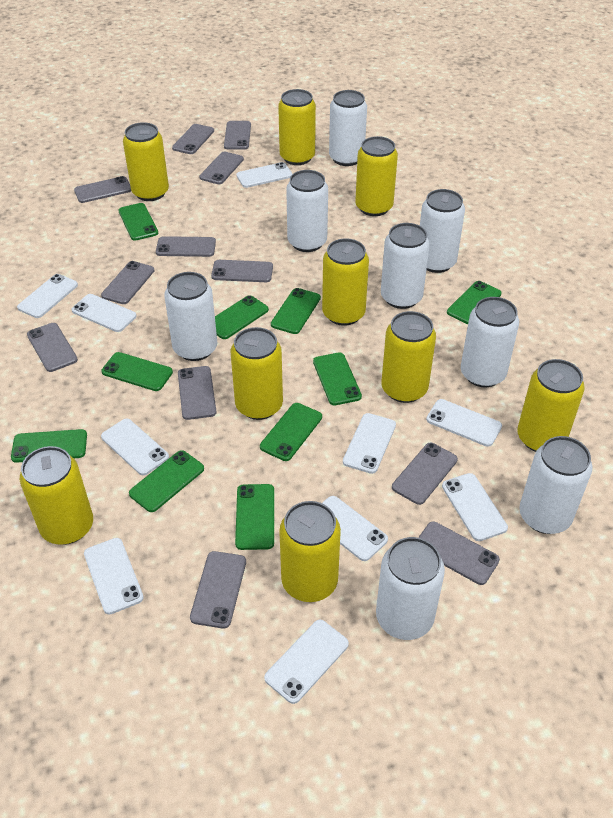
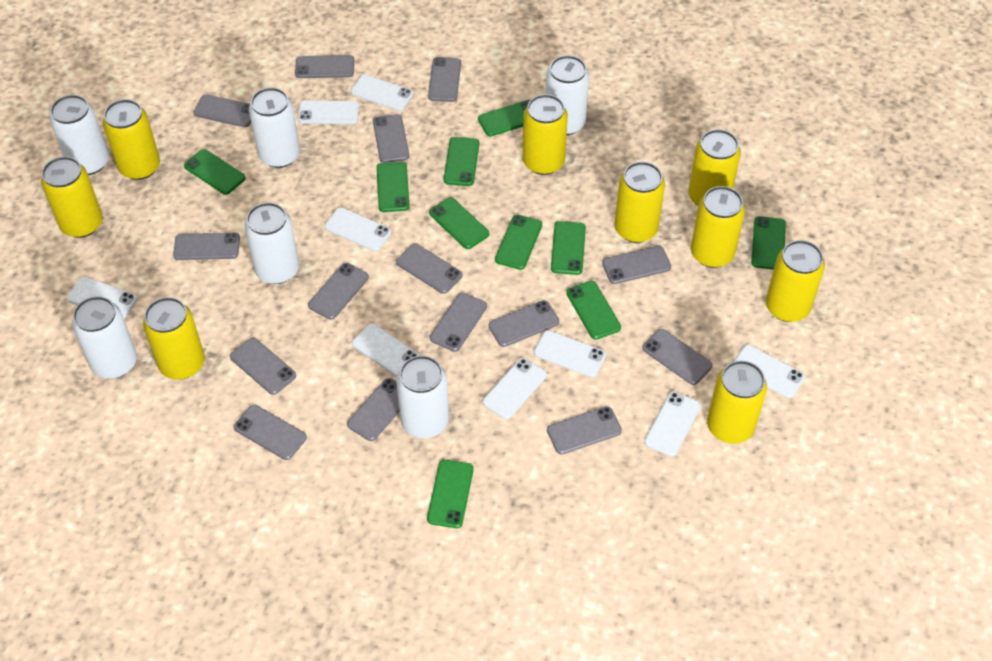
grey phone: [27,323,78,372] [74,176,131,203] [101,261,154,304] [156,236,216,257] [172,124,214,154] [178,366,217,420] [190,551,246,629] [199,151,244,184] [211,260,273,282] [224,121,251,150] [392,443,458,505] [418,521,500,585] = 12 -> [173,232,240,260] [193,95,251,127] [230,338,296,395] [234,405,307,460] [295,55,354,78] [308,263,369,320] [347,378,400,441] [373,114,410,163] [396,244,462,294] [428,57,461,102] [430,292,487,352] [489,300,559,347] [547,406,622,455] [602,246,671,284] [642,329,713,385] = 15
white can: [164,272,217,361] [286,170,328,252] [329,90,367,166] [376,537,445,640] [381,223,430,309] [420,189,465,273] [461,297,519,387] [519,436,592,534] = 8 -> [50,95,109,175] [72,296,137,379] [244,202,299,284] [249,87,300,168] [396,355,449,438] [545,55,589,135] = 6
white phone: [17,274,78,318] [71,294,136,332] [84,538,144,615] [101,419,169,476] [236,162,292,188] [264,620,349,704] [322,496,388,561] [343,413,396,474] [426,399,502,447] [442,473,508,541] = 10 -> [67,277,138,319] [298,100,359,124] [325,207,391,251] [351,75,413,111] [352,324,420,377] [483,358,547,419] [534,330,606,377] [644,391,701,457] [733,345,805,398] = 9

